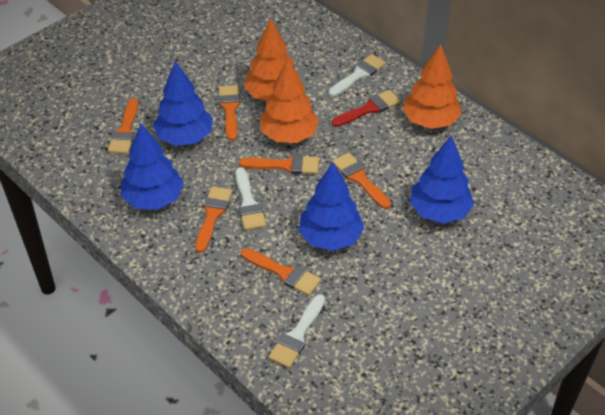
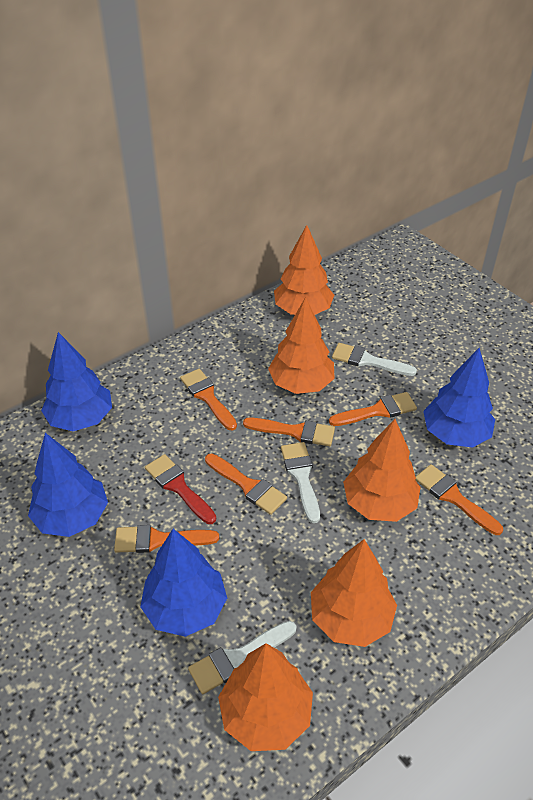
orange tree: [244,19,300,101] [259,59,319,143] [402,44,462,129] = 3 -> [218,643,313,751] [268,297,335,394] [274,225,334,315] [311,539,397,647] [343,419,421,522] = 5

